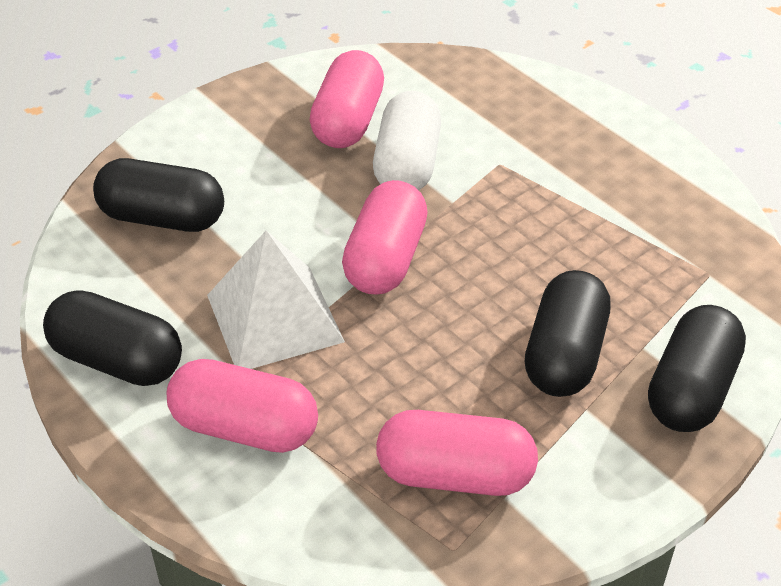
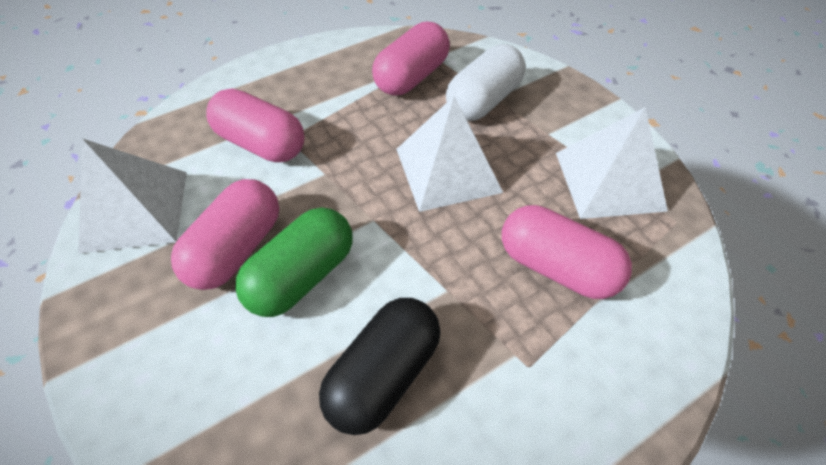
black capsule: [43,290,182,386] [93,158,224,232] [525,270,610,397] [648,305,746,432] = 4 -> [319,298,441,435] = 1
green capsule: none = 0 -> [235,207,353,317] = 1
white pyramid: [207,230,345,369] = 1 -> [78,138,187,254] [396,96,503,212] [556,107,668,219] = 3

